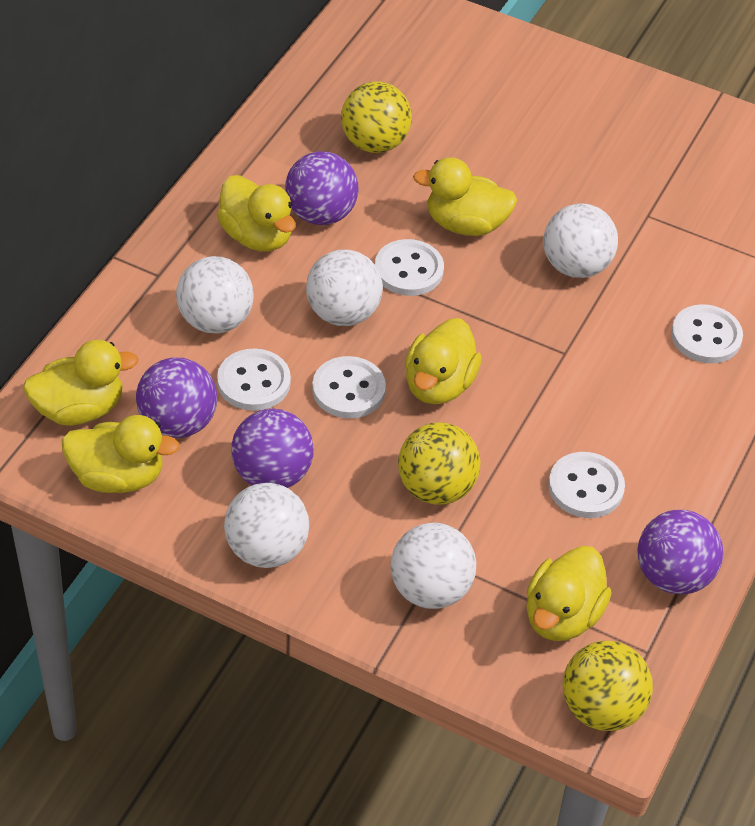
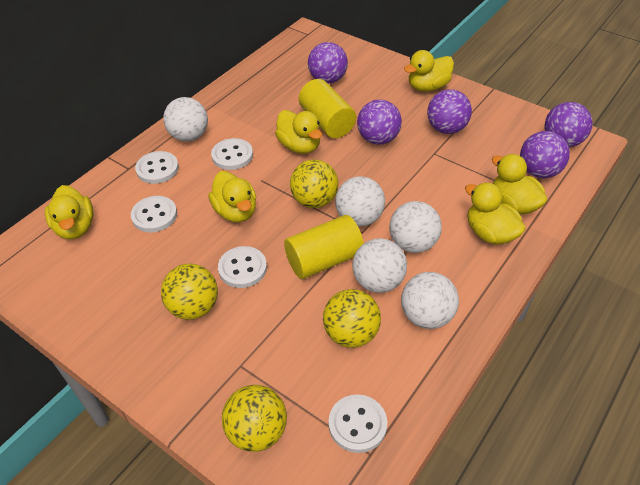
purple ball: [136,358,217,438] [231,408,314,488] [285,151,358,225] [637,510,723,594] = 4 -> [308,42,348,84] [357,100,402,145] [427,89,472,134] [520,131,570,178] [544,102,593,147] = 5
yellow ball: [341,81,412,153] [398,422,480,505] [563,641,653,731] = 3 -> [161,264,218,320] [222,385,287,452] [290,159,338,208] [323,289,381,348] = 4
yellow cylinder: none = 0 -> [284,215,364,279] [299,79,356,138] = 2

